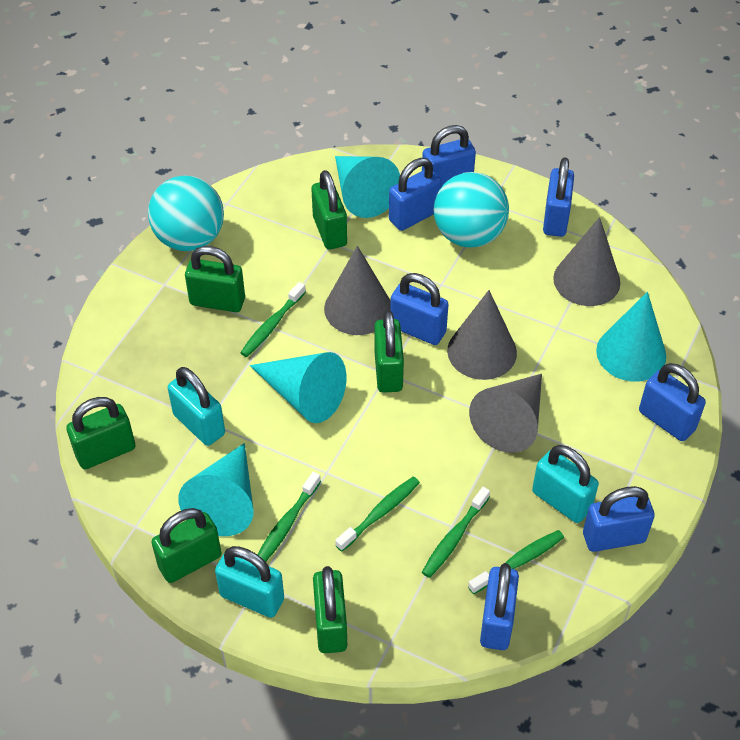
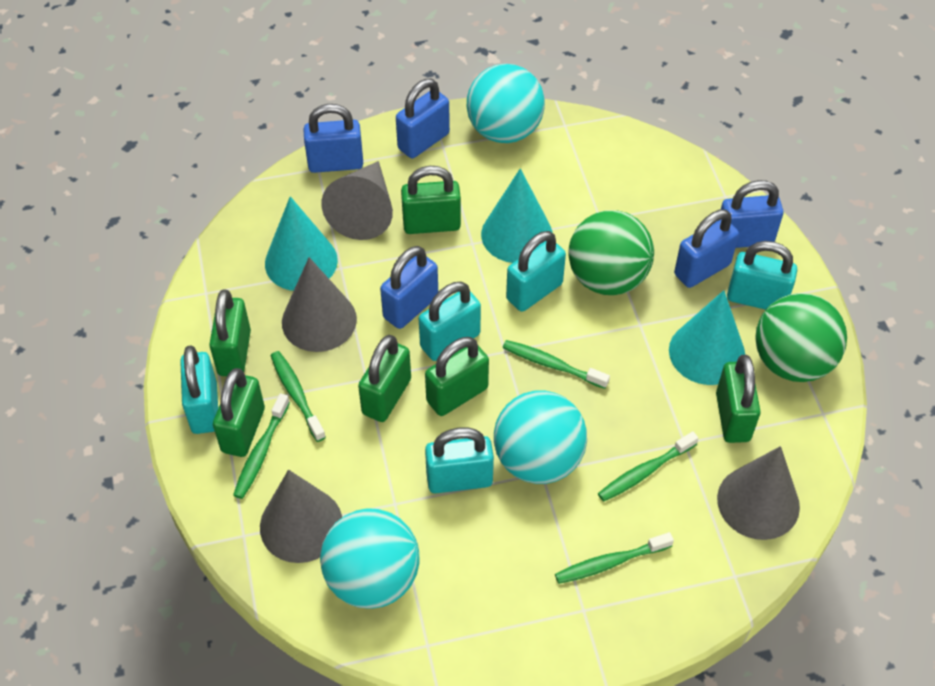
blue padlock: [389,158,441,231] [390,273,449,345] [422,125,476,187] [480,563,519,650] [543,158,574,237] [583,486,655,552] [639,363,706,441] = 7 -> [304,104,363,173] [380,246,438,329] [396,79,450,158] [674,210,739,288] [721,180,783,248] = 5
green ball: none = 0 -> [568,210,654,295] [755,293,847,382] = 2
turquoise ball: [148,176,224,251] [434,172,509,248] = 2 -> [320,508,420,609] [467,64,545,143] [494,390,587,484] = 3
turquoise cone: [178,443,253,536] [250,352,347,423] [335,156,400,218] [596,292,666,382] = 4 -> [265,196,338,291] [481,168,553,263] [669,290,745,385] = 3
turquoise padlock: [168,367,225,446] [215,546,284,618] [532,445,599,523] = 3 -> [180,346,218,434] [419,282,481,361] [425,427,494,494] [506,231,566,312] [727,241,797,310] = 5

